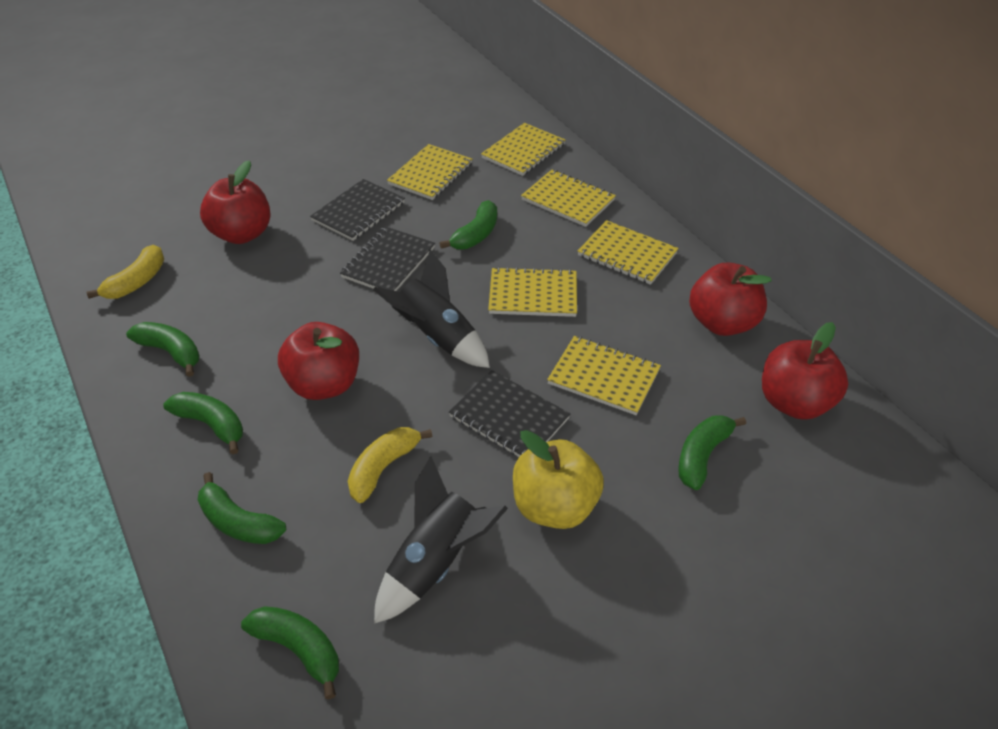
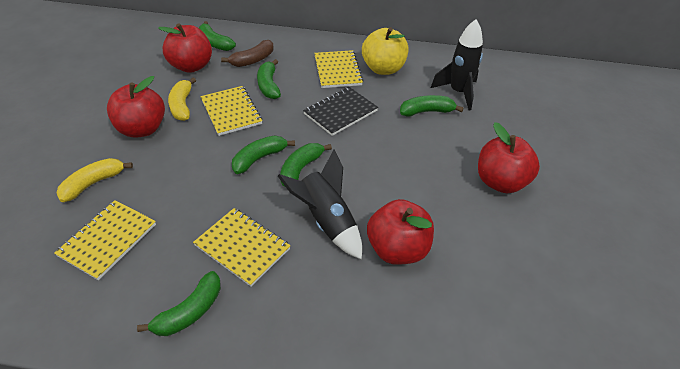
black notebook: [310,179,405,241] [340,226,435,291] [449,370,570,457] = 3 -> [303,87,378,136] = 1
brown banana: none = 0 -> [221,40,274,67] = 1
yellow notebook: [387,144,473,200] [481,123,565,176] [488,267,577,317] [521,170,616,227] [547,336,661,415] [578,220,679,285] = 6 -> [54,200,156,280] [193,208,291,286] [201,86,262,136] [314,50,364,88] = 4

